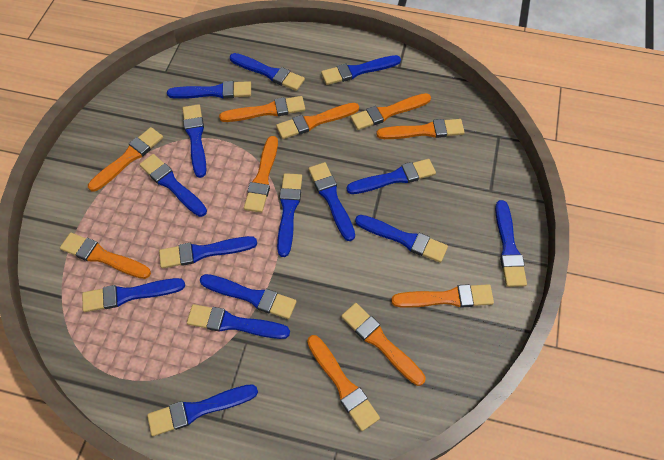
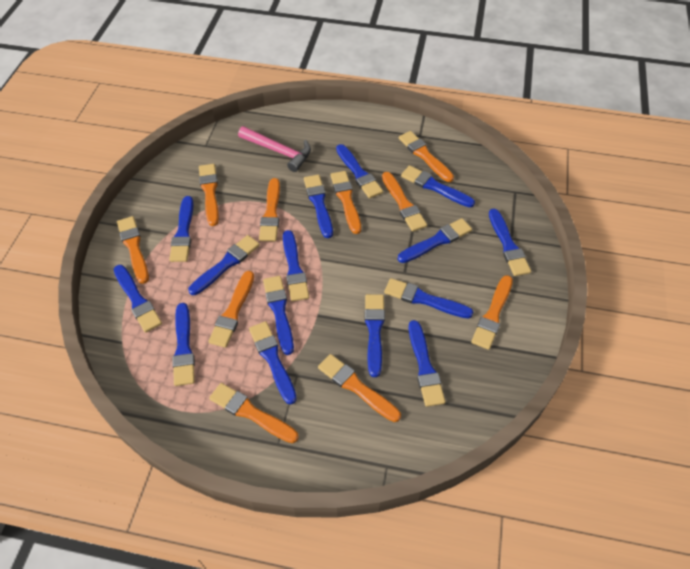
pink hammer: none = 0 -> [238,126,311,172] = 1

